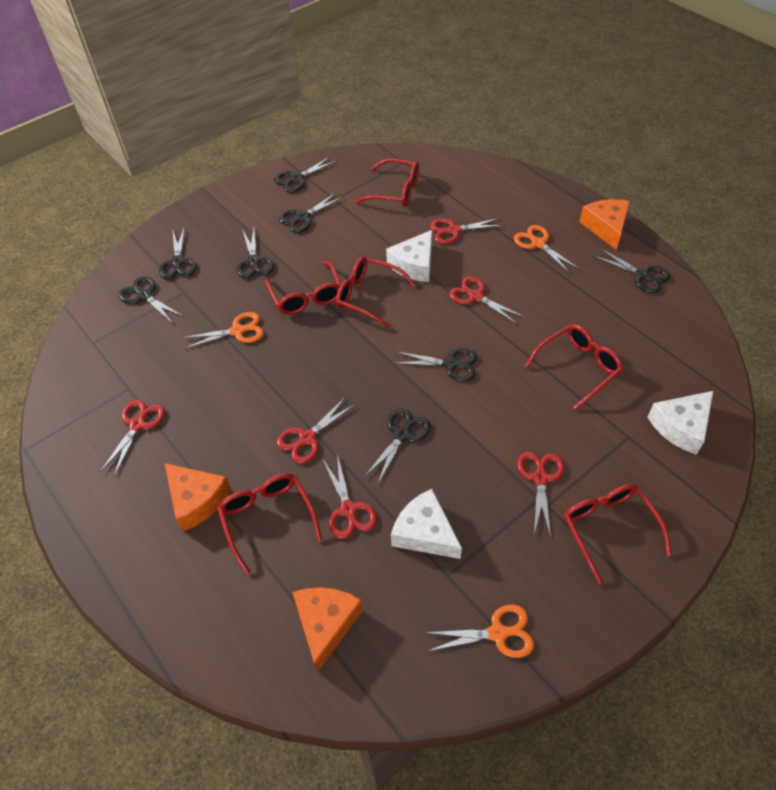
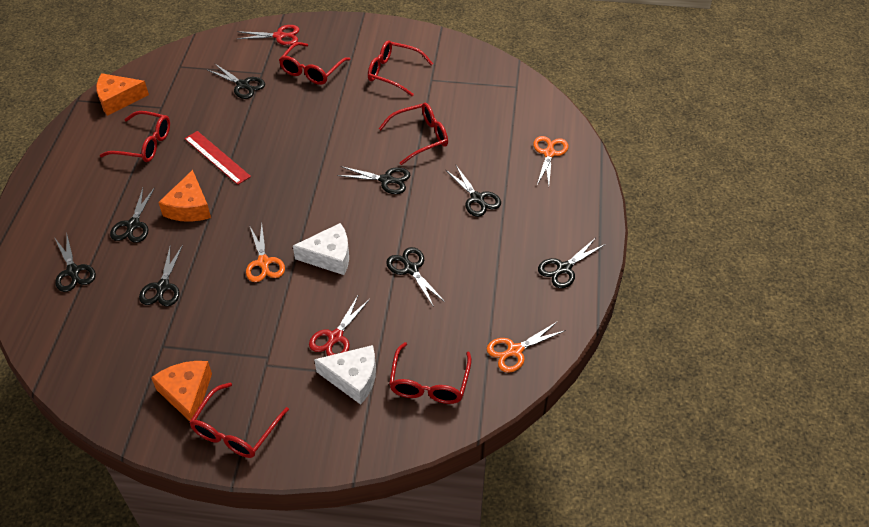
red ruler: none = 0 -> [184,131,251,185] = 1
red scissors: [100,400,165,477] [276,398,356,464] [323,455,377,539] [430,218,504,244] [449,276,524,324] [517,452,564,537] = 6 -> [237,25,299,45] [309,296,370,356] = 2
white cheese: [386,230,432,282] [391,489,462,559] [648,391,713,455] = 3 -> [293,223,349,275] [314,345,376,405] = 2

